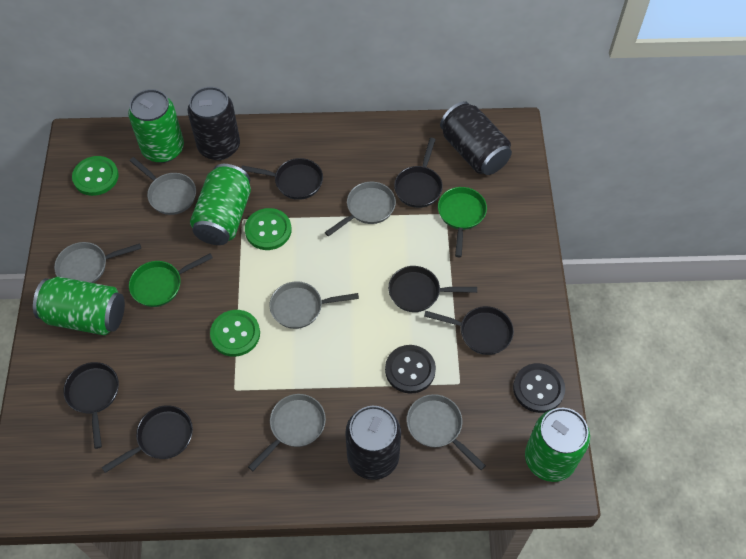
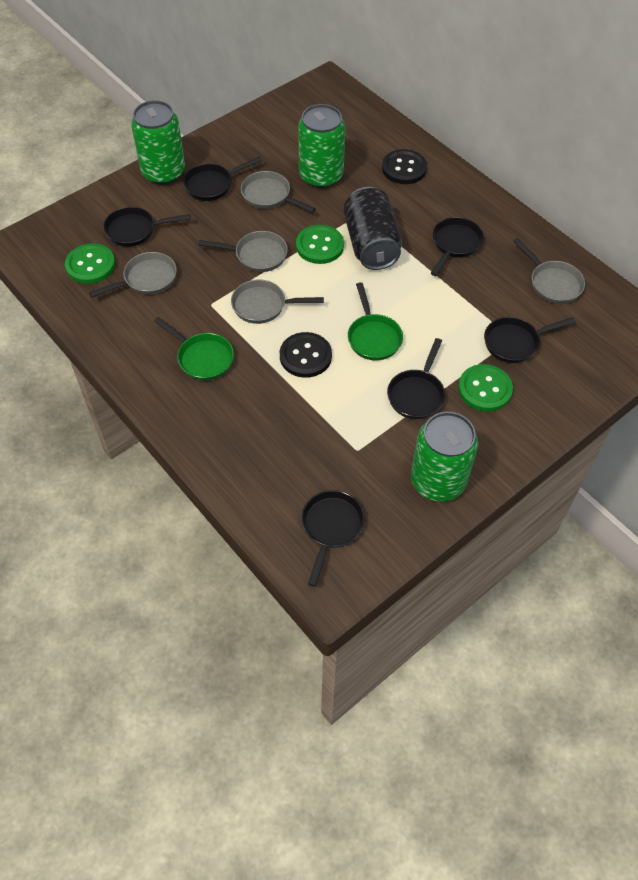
black can: [188,87,240,160] [345,406,401,480] [440,101,512,175] = 3 -> [343,187,402,270] = 1
green can: [33,277,125,335] [128,89,184,163] [190,164,251,245] [525,408,590,482] = 4 -> [131,100,185,185] [298,104,345,188] [411,412,478,502] = 3
grey pan: [54,242,141,283] [130,157,196,215] [248,394,326,471] [269,281,359,329] [325,182,396,237] [407,394,486,470] = 6 -> [89,252,177,297] [198,231,288,272] [231,279,324,324] [241,171,316,213] [513,238,585,304] = 5

